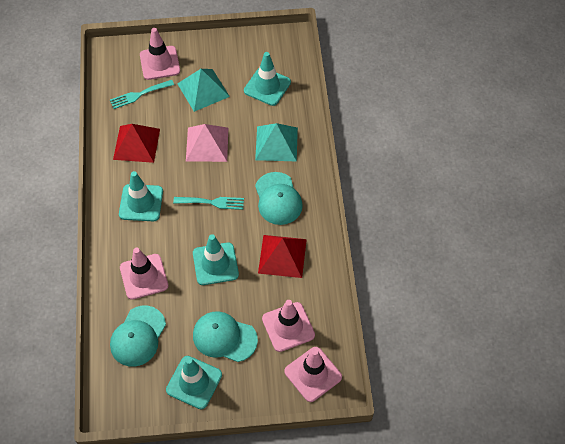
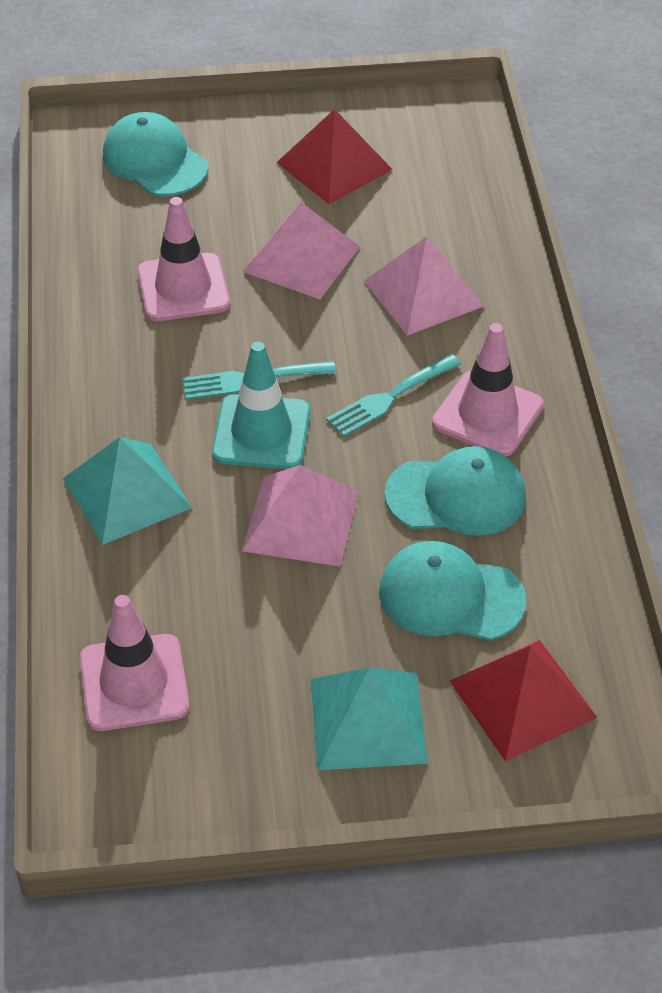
pink pyramid: [186,124,228,162] = 1 -> [242,465,359,567] [243,202,360,300] [364,236,484,335] = 3
pink traffic cone: [120,248,168,300] [140,28,180,80] [262,300,315,352] [284,347,342,402] = 4 -> [80,595,190,731] [137,197,230,321] [432,323,544,456] = 3
turquoise traffic cone: [119,171,163,221] [166,356,222,409] [193,234,239,285] [244,52,291,106] = 4 -> [212,342,310,469] = 1

